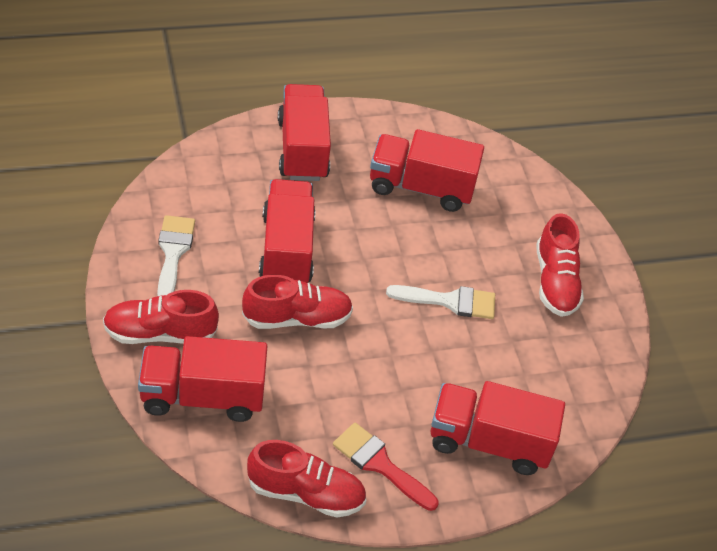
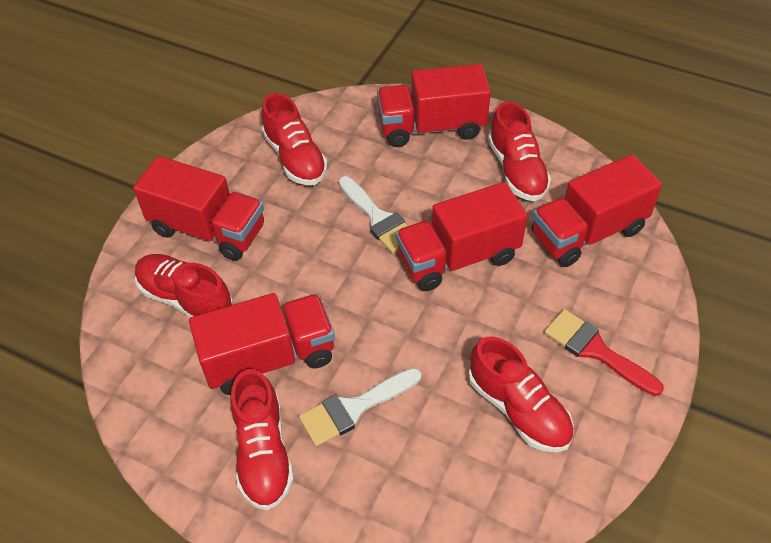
red shoe: [103,290,219,344] [242,275,353,329] [247,440,366,518] [536,213,584,317] = 4 -> [135,254,233,318] [231,369,294,511] [261,93,328,185] [469,336,574,452] [488,102,551,201] = 5

